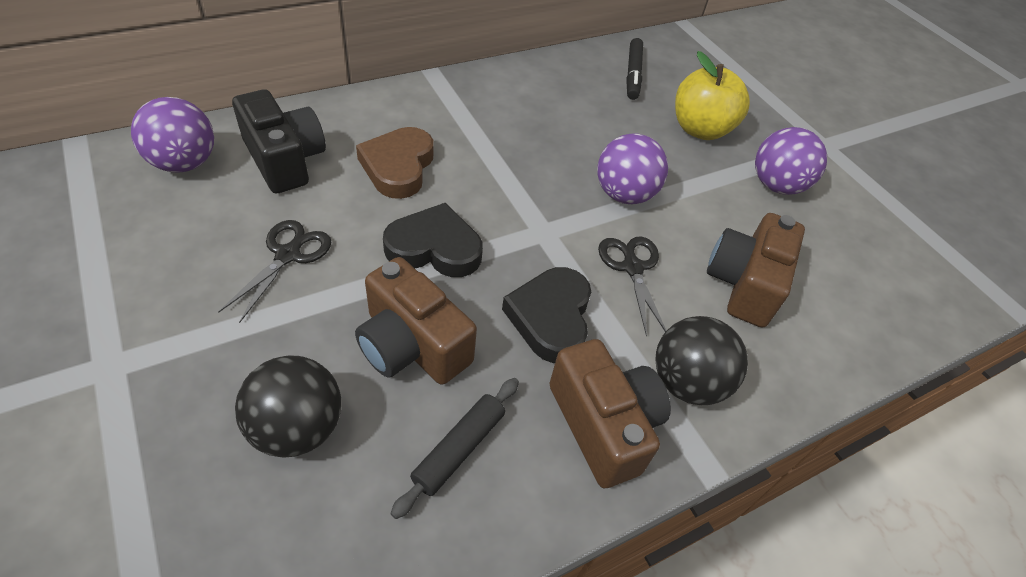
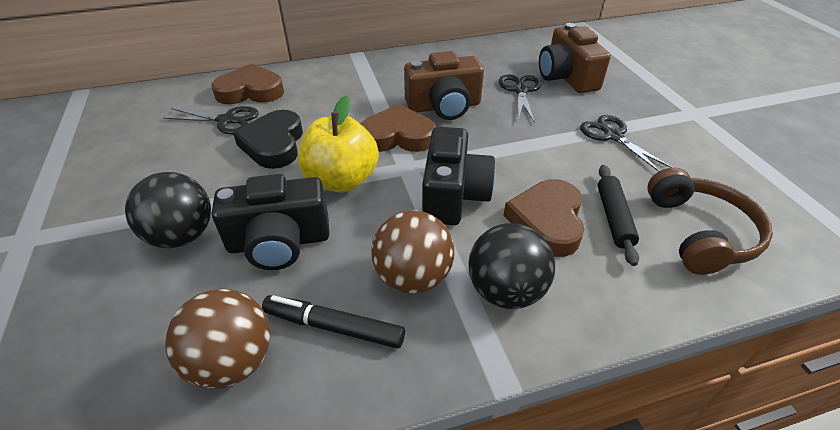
black camera: [232,89,326,193] = 1 -> [212,174,330,270] [422,127,496,225] = 2
black heart: [383,203,483,277] [502,267,591,363] = 2 -> [233,110,303,169] = 1
black scissors: [218,220,332,323] [598,237,666,336] = 2 -> [163,106,259,134] [499,74,542,123] [580,115,673,172] = 3
brown ball: none = 0 -> [165,289,270,389] [371,210,454,294] = 2
brown camera: [355,257,477,385] [550,339,671,488] [707,213,805,328] = 3 -> [404,51,484,120] [539,23,611,93] = 2
brown headphones: none = 0 -> [647,167,773,275] = 1
brown heart: [356,127,433,199] = 1 -> [211,63,284,104] [360,104,436,152] [503,179,584,257] = 3
purple ball: [131,97,214,173] [597,133,668,204] [755,127,827,195] = 3 -> none = 0

